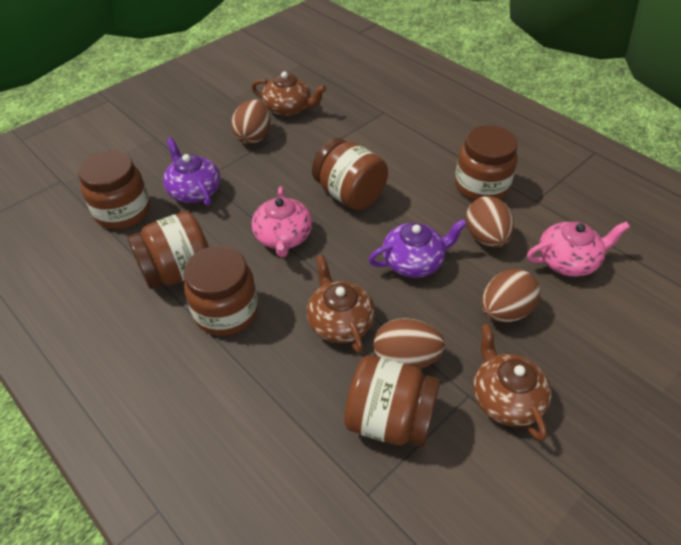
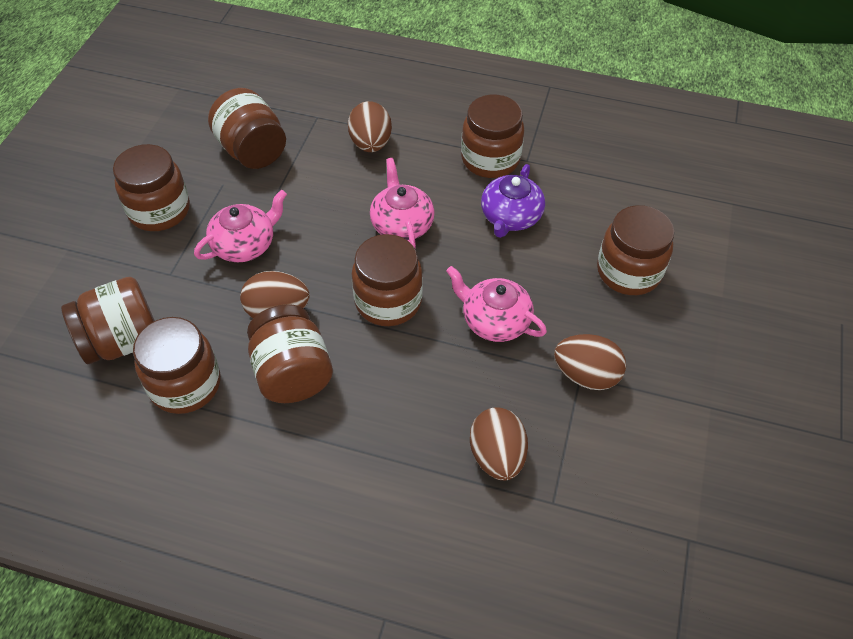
brown jar: [78,150,150,229] [127,211,209,289] [184,246,258,336] [312,138,388,210] [344,355,440,447] [455,125,518,201] = 6 -> [61,277,155,364] [113,144,190,231] [133,317,221,414] [208,88,286,169] [247,304,333,403] [352,234,423,326] [461,95,524,178] [597,205,674,295] = 8
brown teapot: [252,71,326,116] [307,255,375,354] [473,324,551,441] = 3 -> none = 0
pink teapot: [252,187,312,257] [527,222,630,277] = 2 -> [194,190,287,262] [370,158,435,248] [446,266,547,342] = 3
purple teapot: [163,137,220,206] [369,219,467,278] = 2 -> [481,164,545,238] = 1

